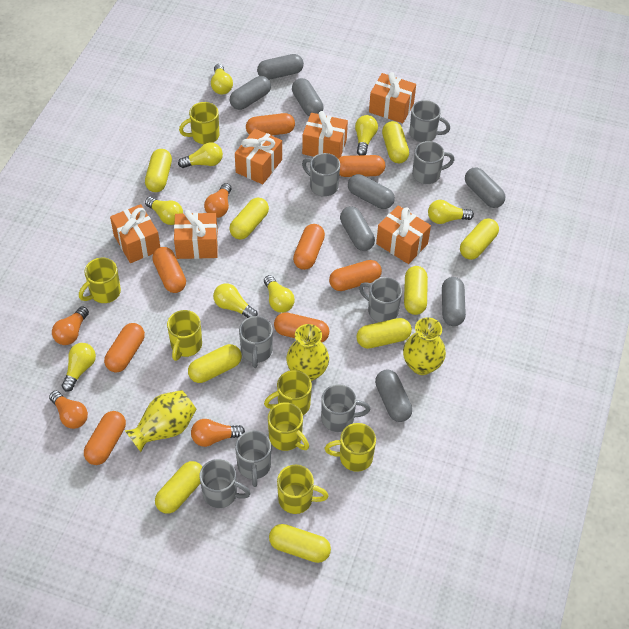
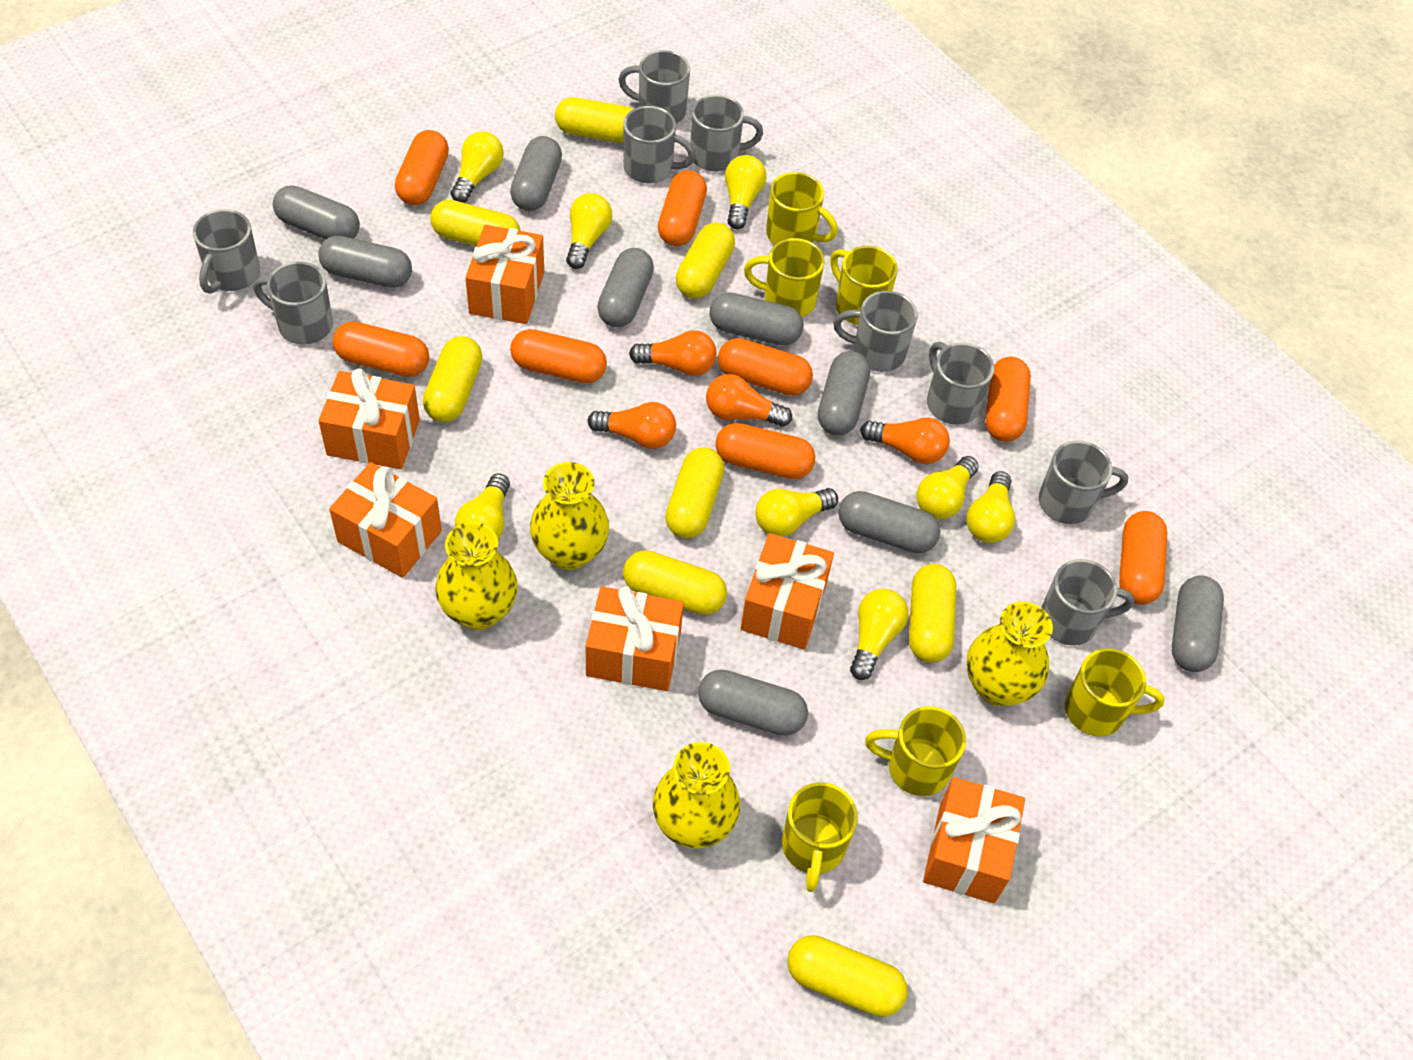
grey capsule: [230,76,271,110] [257,54,304,80] [292,78,324,116] [340,207,375,251] [348,174,395,209] [375,369,412,422] [442,277,466,326] [465,167,505,208] = 8 -> [273,185,360,239] [318,236,412,288] [510,136,562,211] [597,248,654,327] [698,669,808,736] [709,292,804,346] [818,351,870,435] [838,491,940,553] [1172,576,1224,672] = 9
grey mug: [199,459,251,508] [235,431,271,487] [239,316,273,368] [302,153,340,197] [321,384,370,432] [359,277,402,322] [410,100,450,142] [412,141,454,184] = 8 -> [193,209,260,294] [254,262,333,345] [618,50,690,124] [623,106,695,183] [691,95,763,172] [833,291,918,372] [927,342,994,425] [1039,440,1128,524] [1041,559,1134,646] = 9
yellow capsule: [145,149,172,192] [155,461,202,514] [188,344,242,383] [229,198,269,240] [269,524,331,563] [356,318,412,349] [382,121,409,163] [404,266,428,315] [460,218,499,260] = 9 -> [423,336,482,422] [430,200,521,247] [555,97,633,143] [623,550,727,615] [665,447,724,538] [676,222,735,298] [787,935,908,1017] [909,564,956,663] = 8
yellow mug: [79,258,121,303] [167,310,202,361] [179,102,219,144] [264,370,312,415] [268,402,309,451] [277,465,329,514] [325,423,376,472] = 7 -> [744,238,825,317] [766,172,838,245] [782,782,858,892] [830,246,898,325] [865,706,966,796] [1065,648,1165,737] = 6
yellow vase: [125,390,197,452] [286,324,329,381] [403,317,446,375] = 3 -> [435,522,518,630] [530,462,609,570] [653,742,740,848] [967,601,1053,706] = 4

